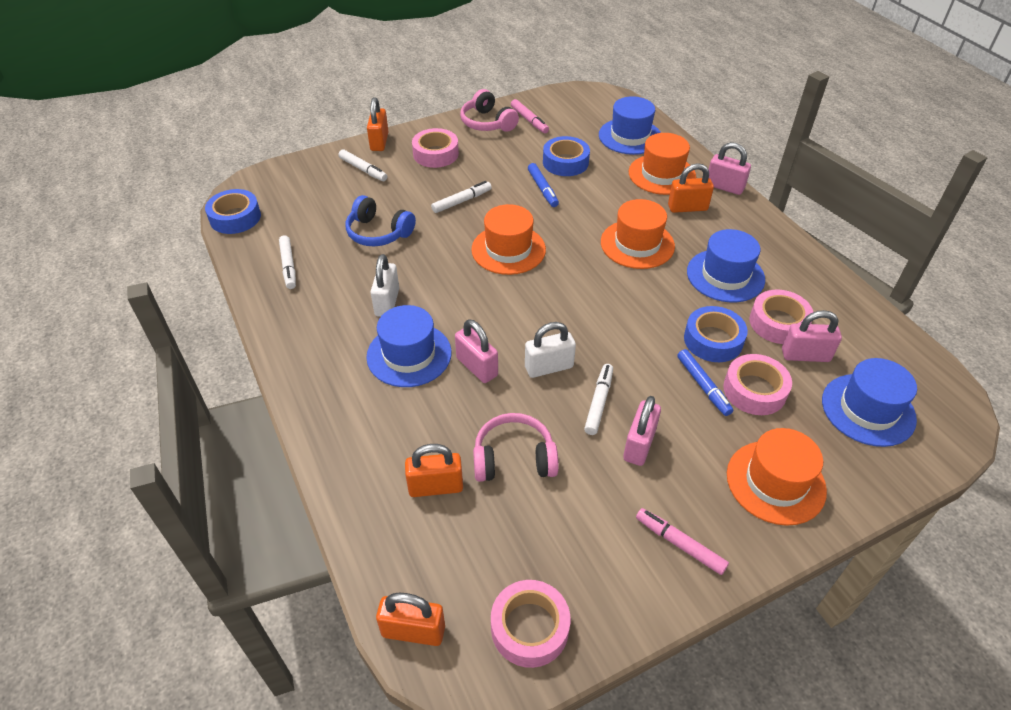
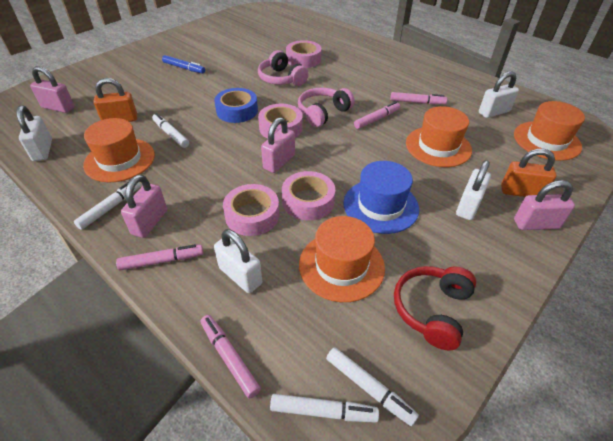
blue hat: [366,305,452,387] [599,96,661,155] [687,229,765,302] [822,358,917,447] = 4 -> [343,161,419,234] = 1
blue headphones: [346,195,416,246] = 1 -> none = 0
blue marker: [528,163,559,207] [677,349,733,416] = 2 -> [162,55,205,74] = 1
blue tape: [205,189,261,234] [543,136,590,176] [684,306,748,362] = 3 -> [214,88,258,123] = 1
orange padlock: [367,97,389,151] [376,593,445,646] [405,444,463,497] [668,163,714,213] = 4 -> [94,78,137,122] [501,149,557,197] = 2
pink marker: [511,99,549,133] [636,508,729,575] = 2 -> [116,244,203,271] [201,315,261,399] [354,101,400,129] [390,92,447,104] = 4
red headphones: none = 0 -> [394,266,476,351] = 1
white padlock: [371,254,399,317] [525,322,576,378] = 2 -> [16,105,52,161] [214,229,262,293] [456,160,491,220] [479,71,519,118] = 4

